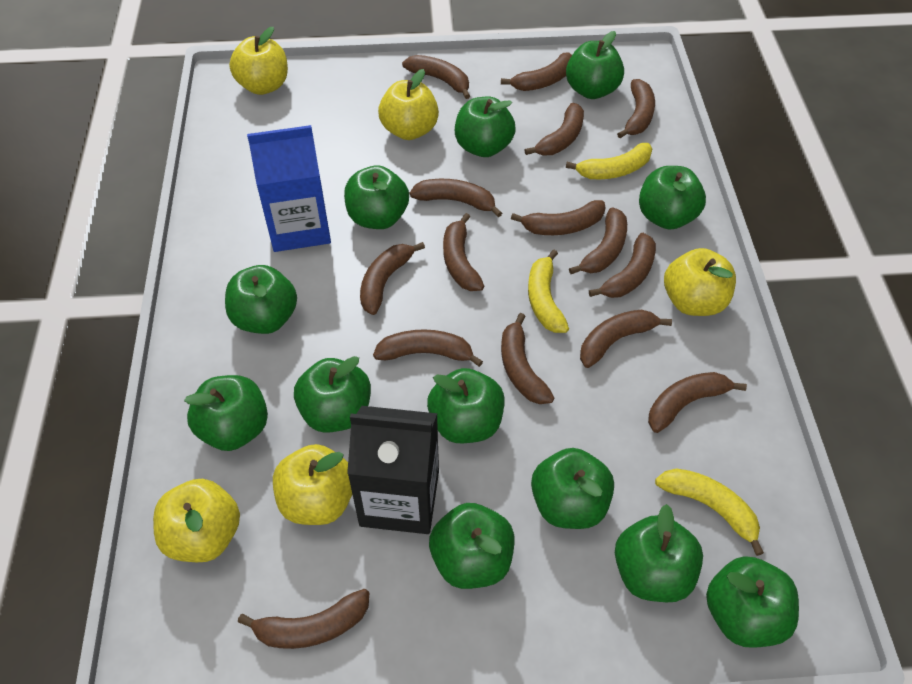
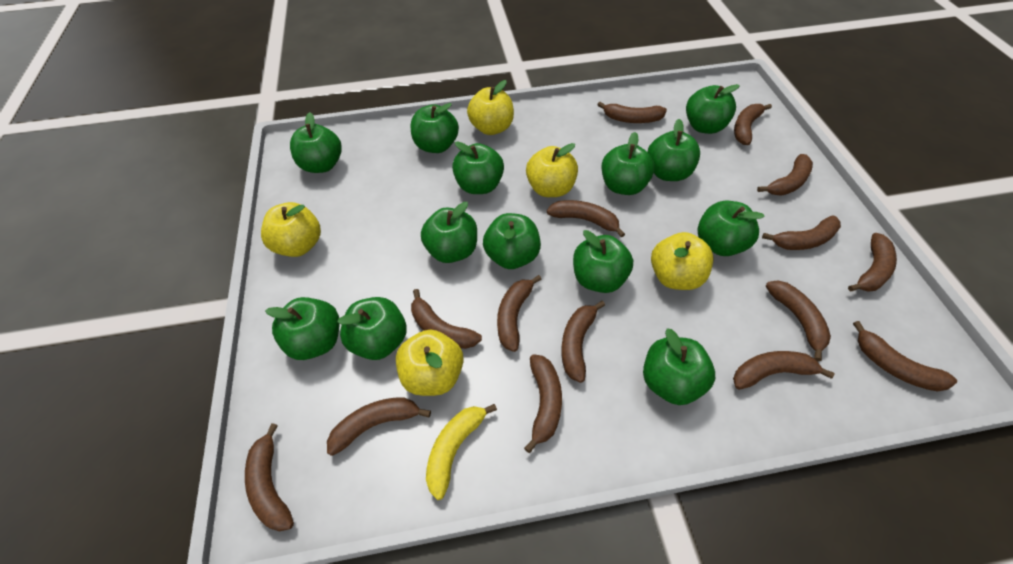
black carton: [347,406,439,534] = 1 -> none = 0
blue carton: [247,125,331,252] = 1 -> none = 0
green apple: [184,375,268,451] [225,265,297,334] [294,356,371,433] [344,165,409,229] [427,368,505,443] [429,503,514,589] [455,97,516,157] [531,448,614,529] [566,31,624,99] [615,504,703,602] [639,166,706,230] [706,556,799,648] = 12 -> [265,297,340,360] [290,112,342,173] [337,297,407,360] [411,103,459,153] [421,202,477,263] [452,141,504,194] [483,213,541,269] [573,230,633,293] [602,132,655,195] [643,328,715,405] [648,119,700,181] [686,84,740,134] [698,200,765,256] = 13
yellow banana: [528,250,569,333] [566,143,652,179] [655,468,764,556] = 3 -> [426,404,497,500] = 1

